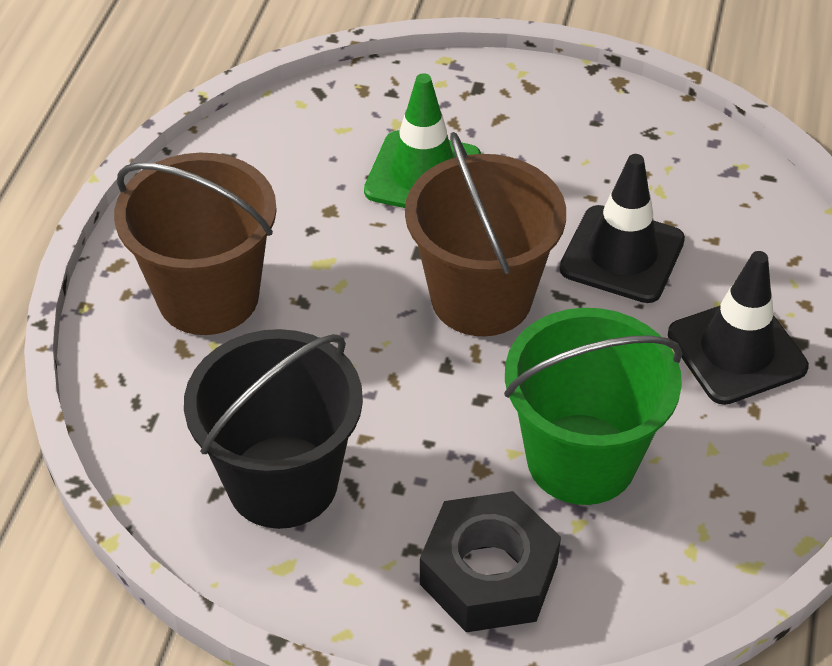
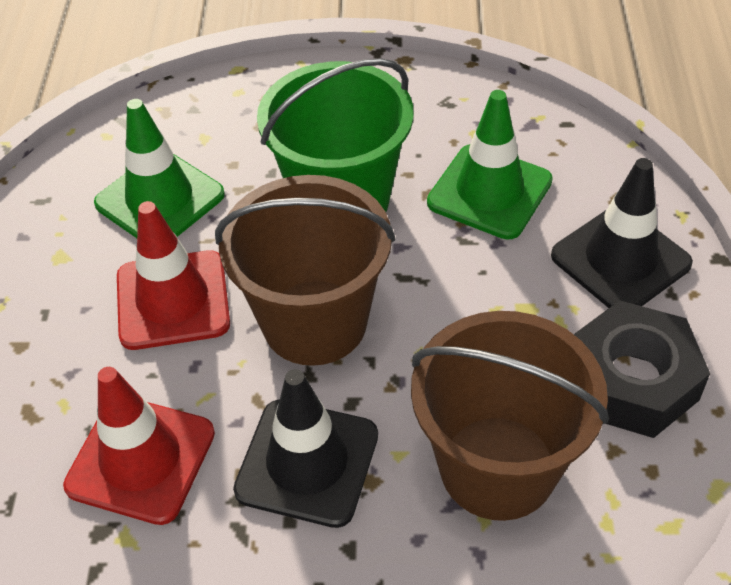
black bucket: [184,329,363,529] = 1 -> none = 0
green traffic cone: [364,73,481,208] = 1 -> [94,99,225,238] [427,90,553,240] = 2
red traffic cone: none = 0 -> [63,367,215,525] [117,201,230,350] = 2

